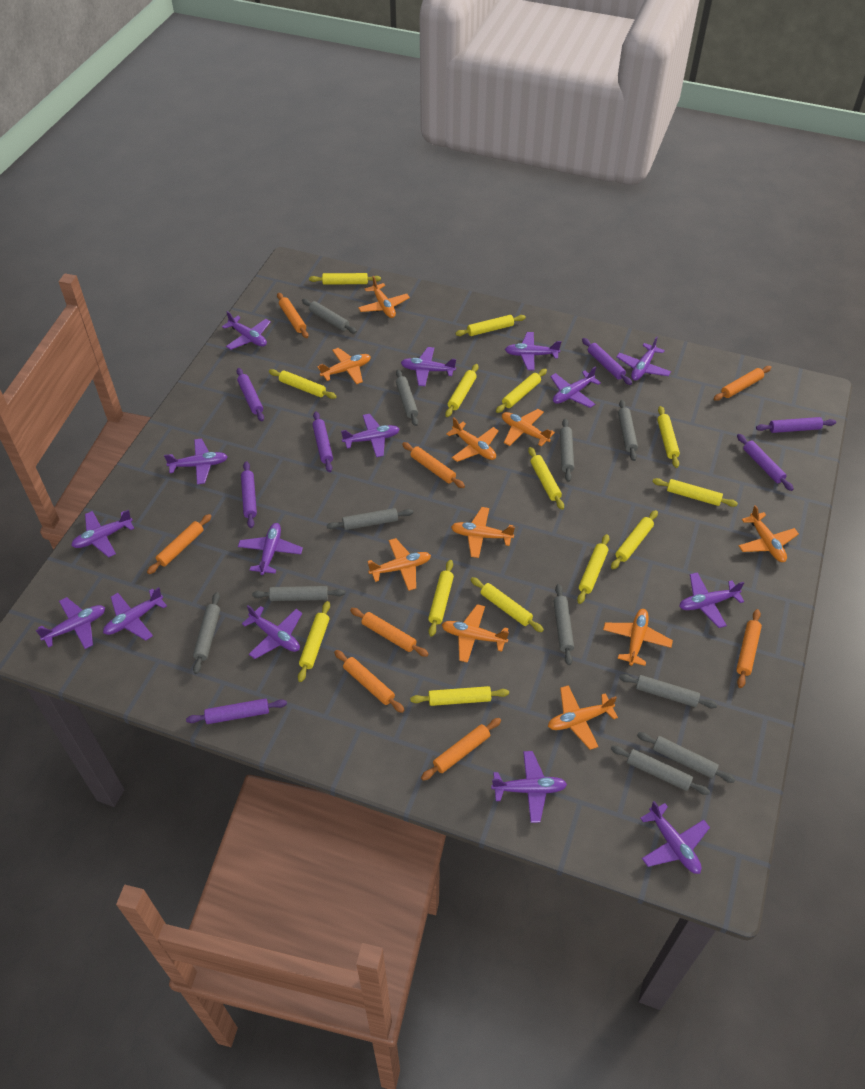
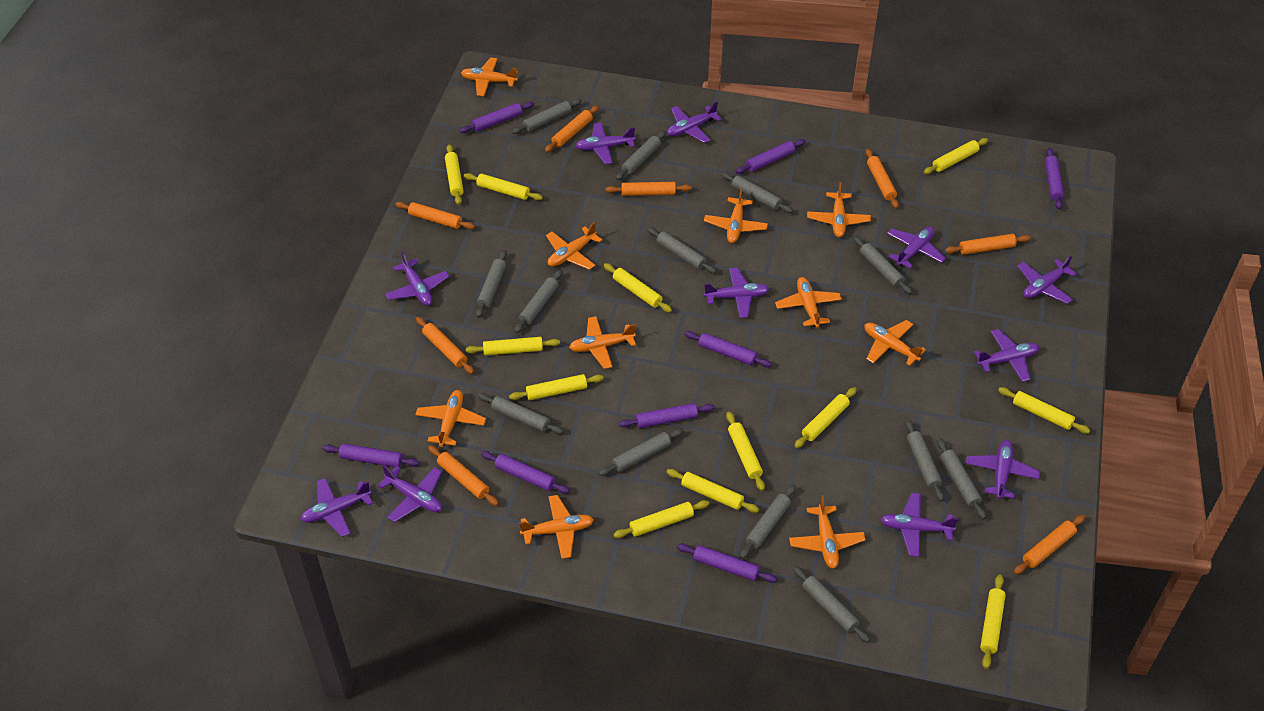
grey rolling pin: [193,592,220,674] [252,586,345,601] [302,299,357,333] [327,508,413,530] [396,369,418,426] [554,584,574,665] [560,418,574,482] [611,745,710,795] [618,400,638,461] [619,674,717,708] [637,732,735,783] = 11 -> [476,250,507,318] [478,393,564,434] [512,99,582,134] [514,269,563,333] [599,428,684,476] [616,131,666,180] [647,227,717,274] [721,172,793,213] [740,484,796,559] [793,566,870,643] [853,236,912,294] [905,420,944,501] [937,438,986,520] = 13
purple plane: [36,597,105,649] [71,510,135,558] [103,587,167,641] [164,438,228,484] [222,311,271,350] [238,523,303,575] [242,605,302,659] [341,414,400,457] [401,347,456,386] [491,751,567,823] [505,332,561,370] [550,366,601,408] [616,336,671,381] [640,801,710,874] [679,572,744,628] = 15 -> [300,478,373,537] [378,465,442,522] [385,252,449,306] [576,122,635,164] [667,102,722,143] [704,268,769,318] [880,493,959,557] [887,227,946,269] [966,440,1040,499] [974,329,1039,382] [1017,255,1077,304] = 11
purple rolling pin: [186,699,287,724] [236,368,264,421] [241,461,257,528] [312,411,333,472] [582,338,632,385] [737,434,794,491] [756,417,836,433] = 7 -> [323,443,420,468] [460,101,534,133] [481,451,570,494] [619,403,715,428] [677,543,777,583] [684,331,772,367] [736,139,805,174] [1045,148,1064,209] = 8
yellow rolling pin: [269,369,337,399] [298,601,330,682] [309,273,381,284] [410,686,509,706] [428,560,454,637] [445,364,479,417] [455,315,526,336] [470,577,544,632] [496,369,547,413] [528,447,564,510] [577,534,610,604] [611,510,658,569] [653,478,738,507] [657,406,680,468] = 14 -> [445,144,463,205] [464,173,543,200] [466,337,560,356] [509,374,604,400] [604,263,672,313] [613,500,710,538] [667,469,759,513] [726,412,765,491] [794,387,857,448] [924,138,988,174] [980,575,1006,669] [998,387,1090,434] = 12

